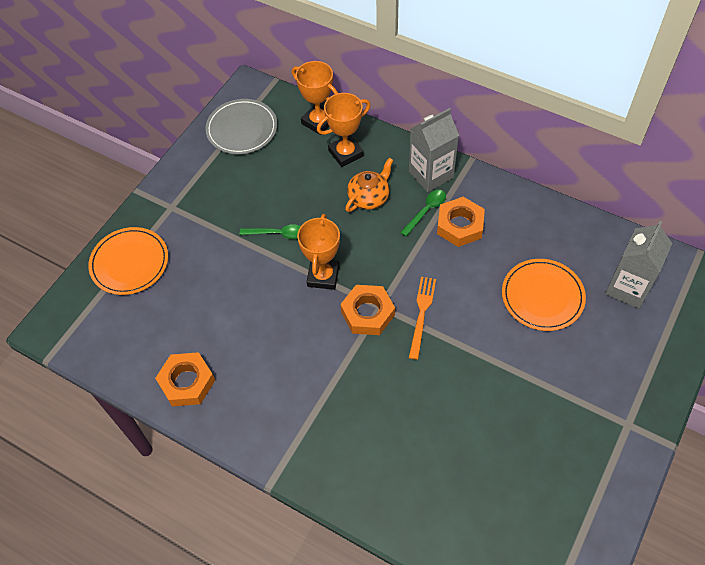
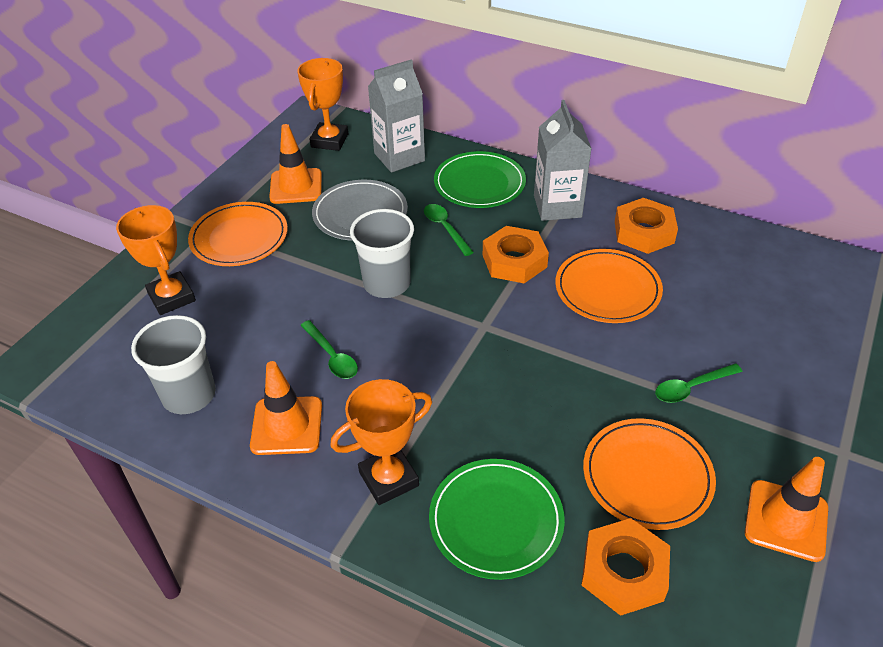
green plate: none = 0 -> [429,459,565,580] [434,151,526,208] = 2
green spoon: [240,224,301,239] [400,190,446,237] = 2 -> [301,320,358,379] [424,204,474,256] [655,363,743,403] = 3
grey cup: none = 0 -> [131,315,216,414] [350,209,414,298] = 2
orange fork: [409,277,436,360] = 1 -> none = 0
orange plate: [88,227,168,295] [502,259,586,331] = 2 -> [188,202,288,266] [555,249,663,323] [583,418,716,530] = 3
orange teapot: [345,157,393,212] = 1 -> none = 0
orange traffic cone: none = 0 -> [250,361,322,455] [269,124,322,204] [745,457,828,562] = 3

